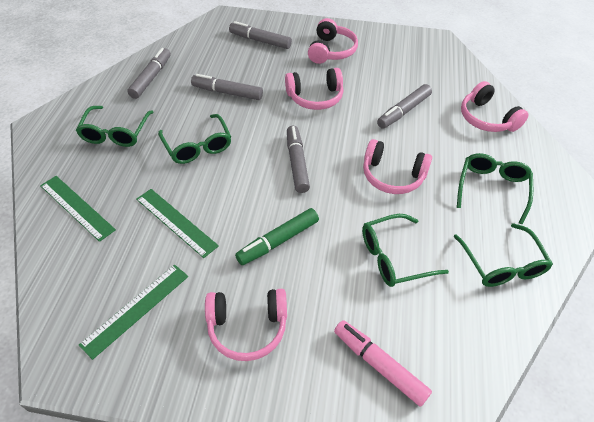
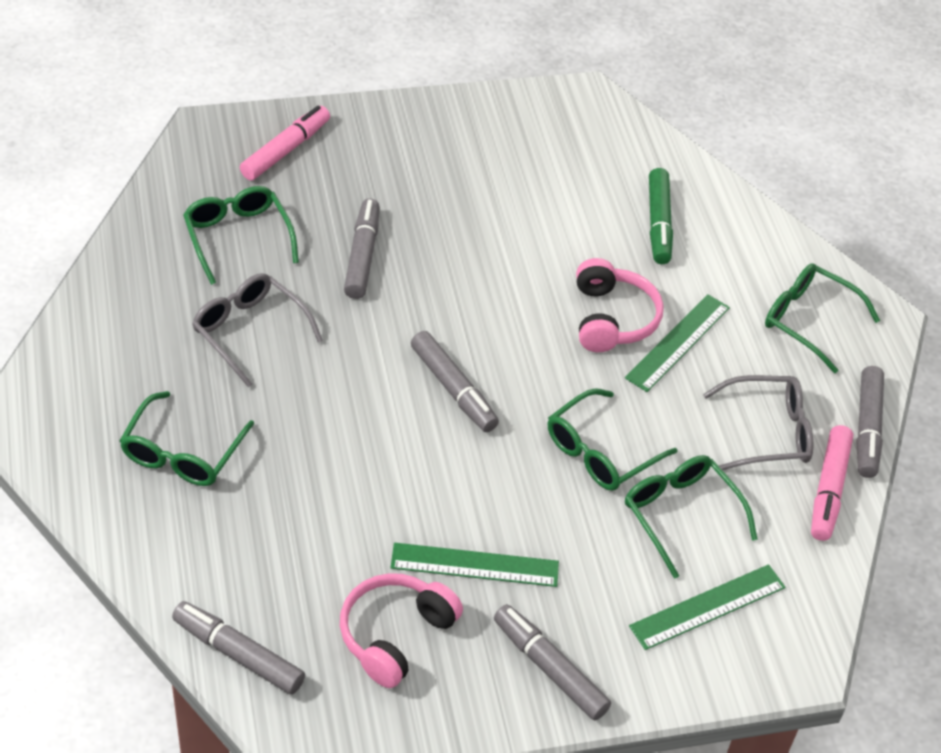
grey glasses: none = 0 -> [192,273,323,388] [703,375,813,470] = 2
pink headphones: [205,289,287,361] [285,68,344,110] [308,18,358,64] [363,139,432,194] [461,81,529,132] = 5 -> [340,573,463,688] [576,258,664,352] = 2
pink marker: [334,320,432,407] = 1 -> [240,106,330,180] [811,425,853,541] = 2

